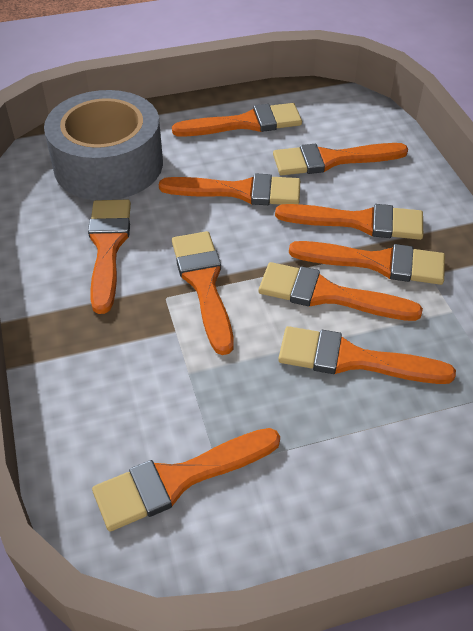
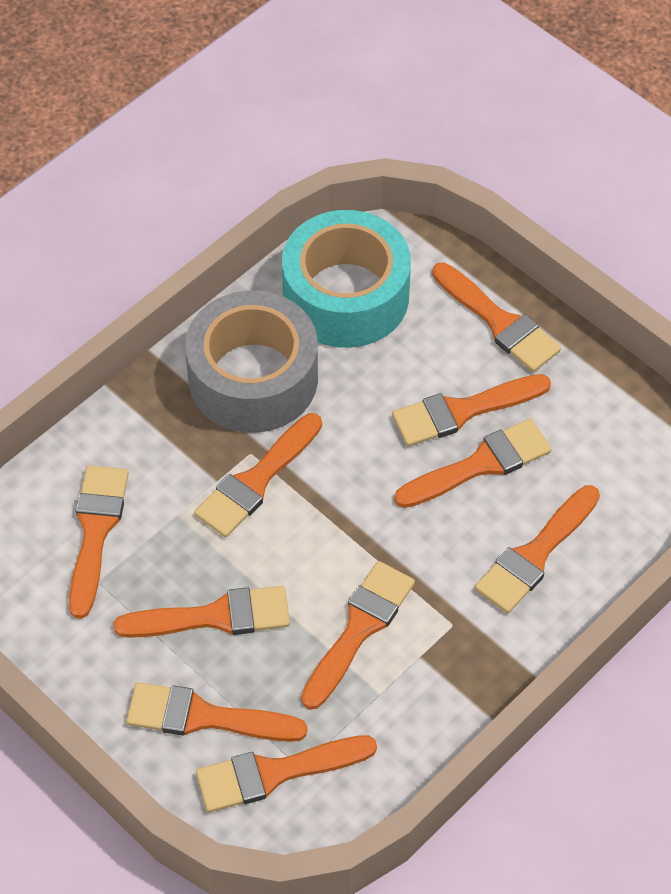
turquoise tape: none = 0 -> [282,210,411,348] = 1

